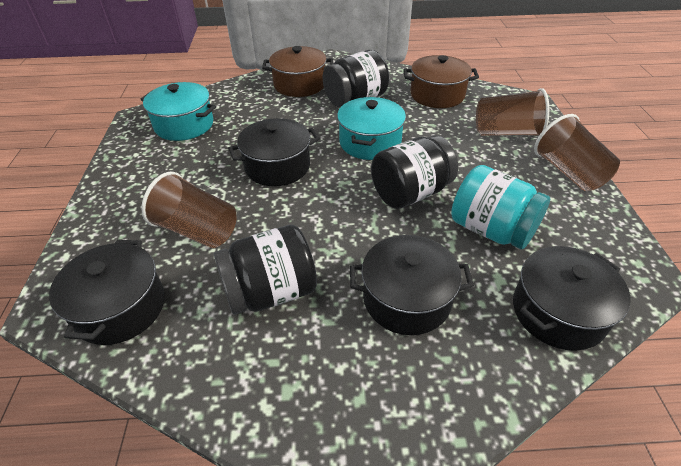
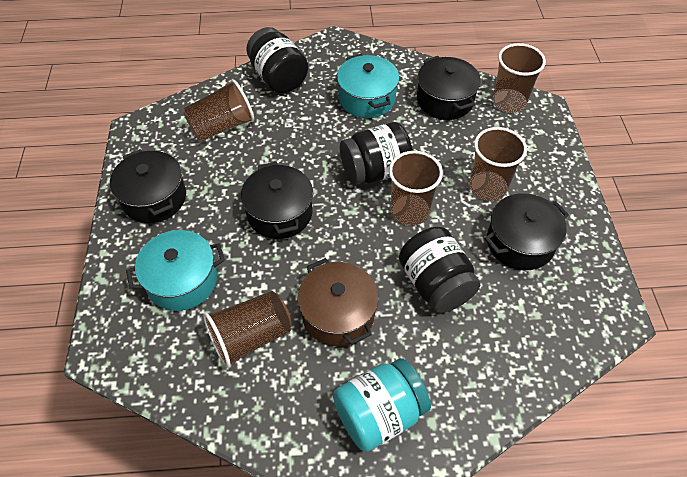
brown cup: [141,172,236,248] [476,88,549,137] [534,114,620,191] = 3 -> [184,79,254,141] [203,291,292,368] [389,151,443,226] [469,127,527,201] [492,43,546,113] = 5
brown pot: [262,46,333,97] [403,55,479,108] = 2 -> [298,258,379,346] = 1

